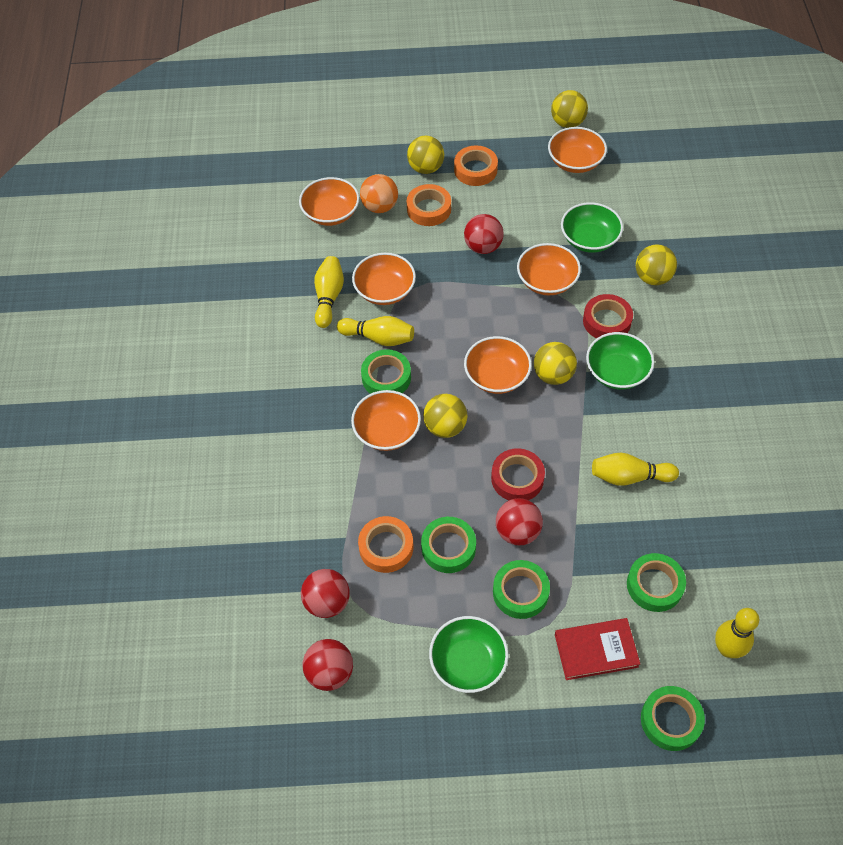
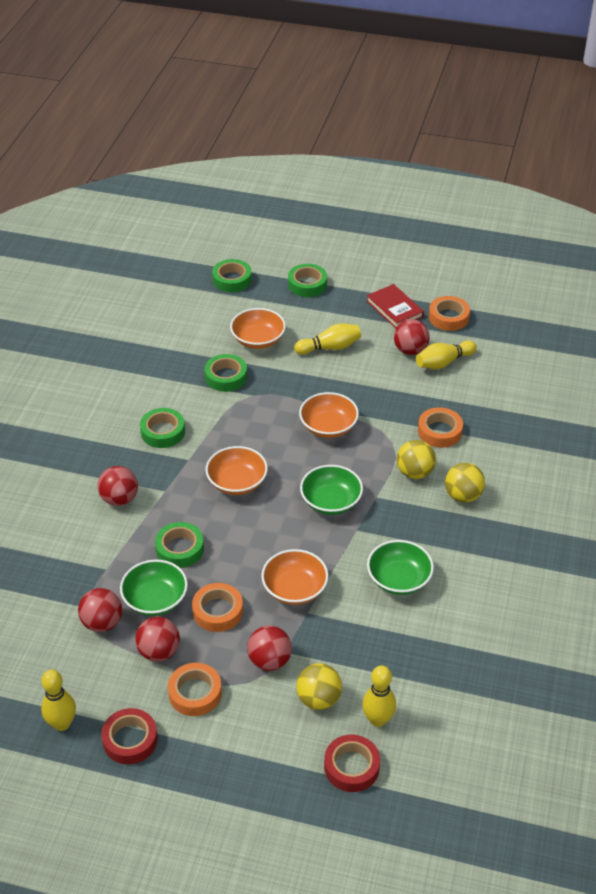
orange ball: [360,174,398,213] = 1 -> none = 0
orange bowl: [299,177,359,226] [351,390,421,451] [352,253,416,305] [464,336,532,394] [517,243,581,295] [548,127,607,173] = 6 -> [205,446,268,495] [230,308,286,349] [261,549,329,605] [299,392,359,438] = 4
orange tape: [358,516,413,573] [407,184,451,226] [454,145,498,186] = 3 -> [168,663,222,716] [192,583,243,632] [418,407,463,448] [429,296,470,331] = 4
red ball: [301,569,350,618] [302,639,353,691] [464,214,504,254] [496,498,543,545] = 4 -> [78,588,122,632] [97,466,138,506] [135,617,180,662] [247,626,292,671] [394,319,430,355] = 5
yellow ball: [407,136,444,174] [423,394,467,438] [534,342,577,385] [551,90,588,128] [636,244,677,285] = 5 -> [296,663,342,710] [397,440,436,479] [445,463,485,503] = 3

